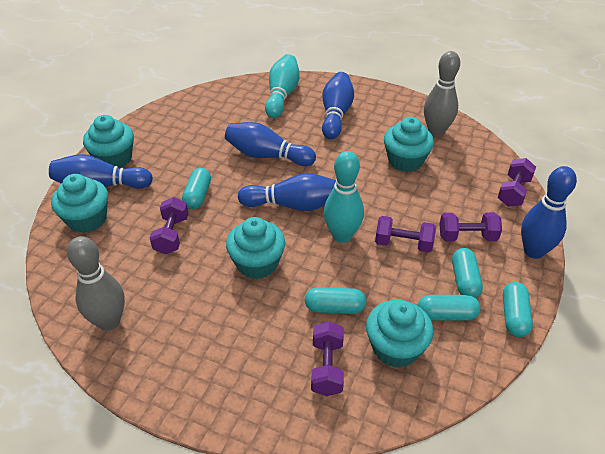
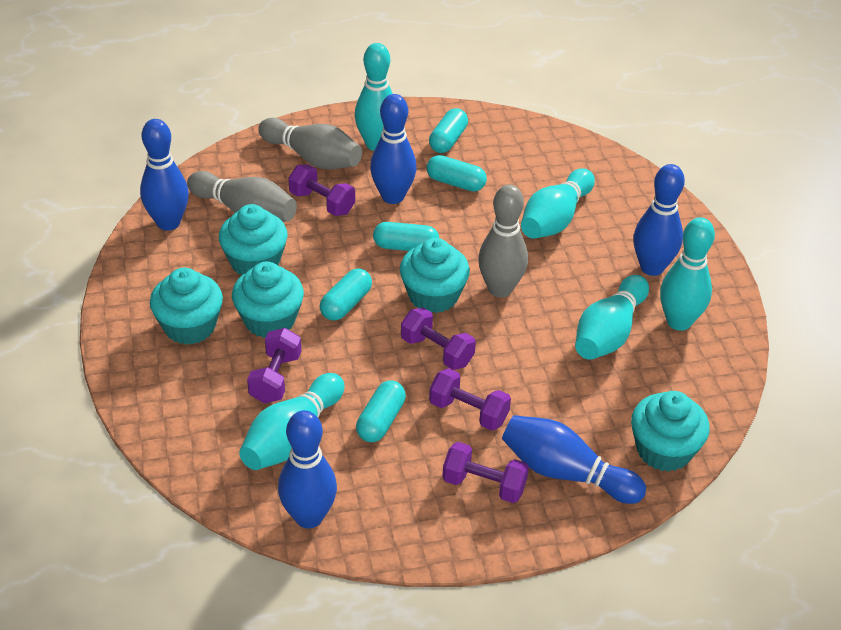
grey bowling pin: [67,236,125,331] [424,51,460,136] = 2 -> [187,171,297,222] [258,118,362,170] [478,185,528,297] = 3
turquoise bowling pin: [265,54,300,118] [324,151,364,243] = 2 -> [239,373,344,470] [355,43,393,151] [521,168,595,239] [575,275,649,360] [660,217,715,331] = 5

